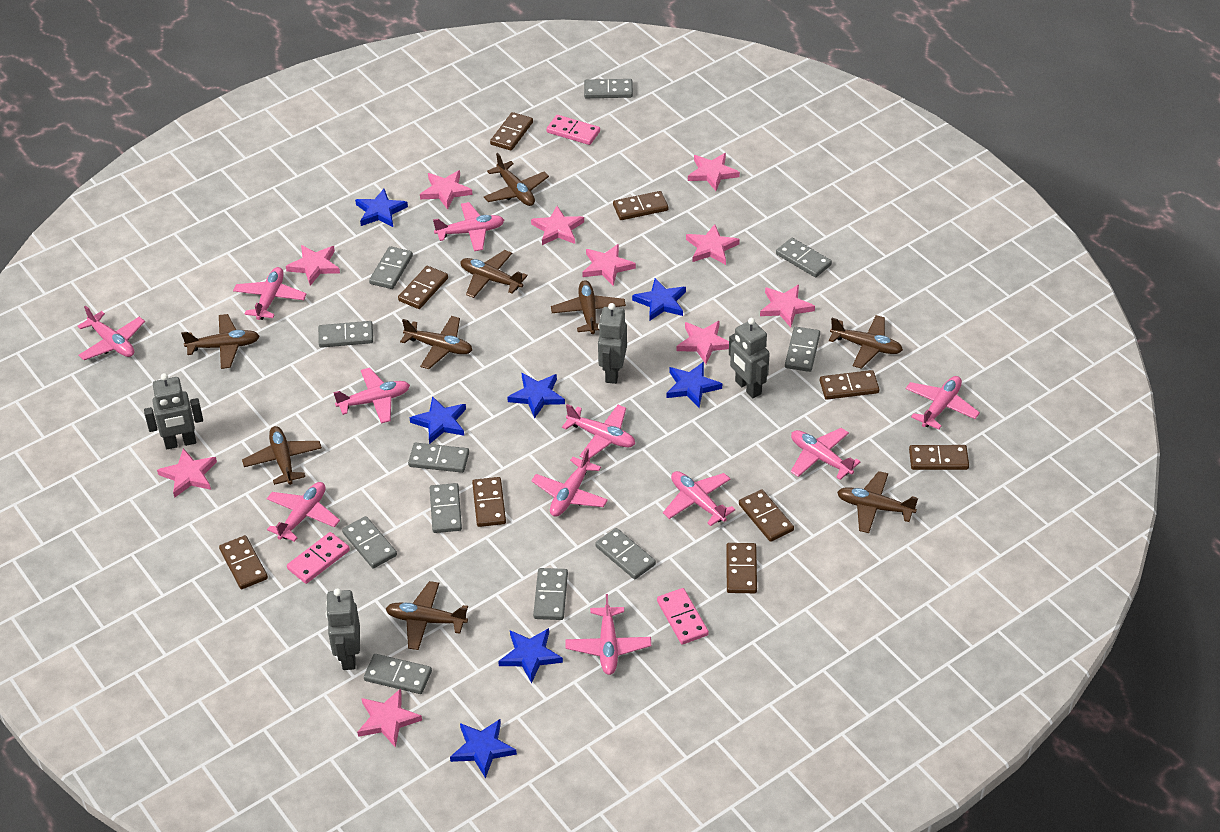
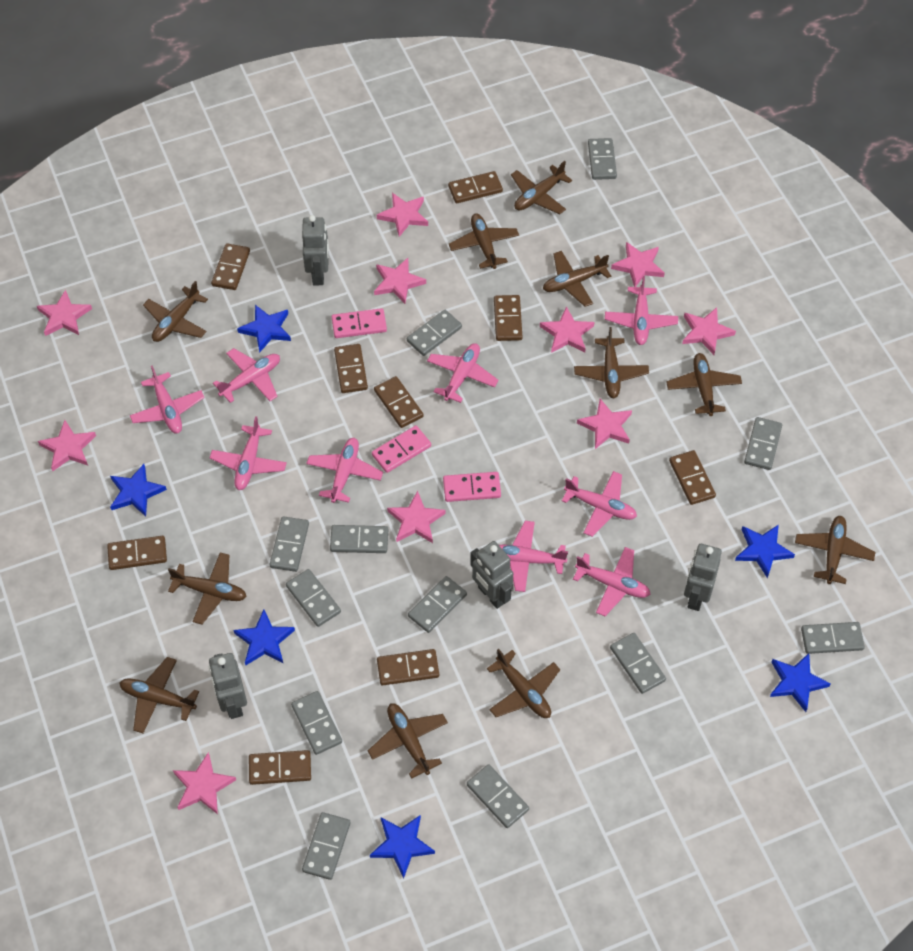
blue star: [355,189,408,227] [410,396,466,444] [450,719,517,778] [498,628,563,683] [507,373,565,418] [632,278,686,321] [666,362,722,408] = 7 -> [110,464,167,516] [233,610,295,665] [237,305,291,352] [370,815,435,879] [735,524,795,578] [770,653,831,712] = 6
brown plane: [181,314,259,369] [242,426,322,485] [386,581,468,650] [400,316,472,369] [460,250,528,298] [484,153,549,206] [551,280,626,334] [829,315,903,369] [837,471,918,533] = 9 -> [120,657,199,733] [143,281,208,342] [168,552,247,625] [368,704,448,779] [449,213,519,269] [487,649,560,718] [511,161,572,214] [543,251,611,307] [574,327,649,398] [667,353,742,416] [795,516,875,584] = 11
grey domino: [318,321,373,348] [342,516,397,569] [364,654,432,694] [369,246,413,289] [408,443,469,473] [430,483,462,533] [533,568,568,620] [584,79,633,98] [595,528,656,579] [776,238,832,277] [785,327,820,372] = 11 -> [270,516,309,572] [286,569,341,627] [291,691,342,755] [302,812,351,880] [330,525,388,553] [407,310,462,356] [408,576,467,633] [467,764,529,828] [588,138,617,180] [610,633,666,694] [744,417,782,470] [801,622,865,654] = 12
pink plane: [78,305,145,360] [233,267,307,320] [267,482,340,542] [333,368,410,424] [433,202,504,251] [531,448,608,517] [562,404,635,459] [565,594,651,675] [663,471,735,526] [791,428,861,480] [906,376,980,430] = 11 -> [130,366,205,434] [210,416,287,490] [213,348,280,403] [306,438,383,503] [427,343,499,403] [499,521,568,592] [562,471,637,537] [573,547,651,616] [605,276,678,345] = 9

